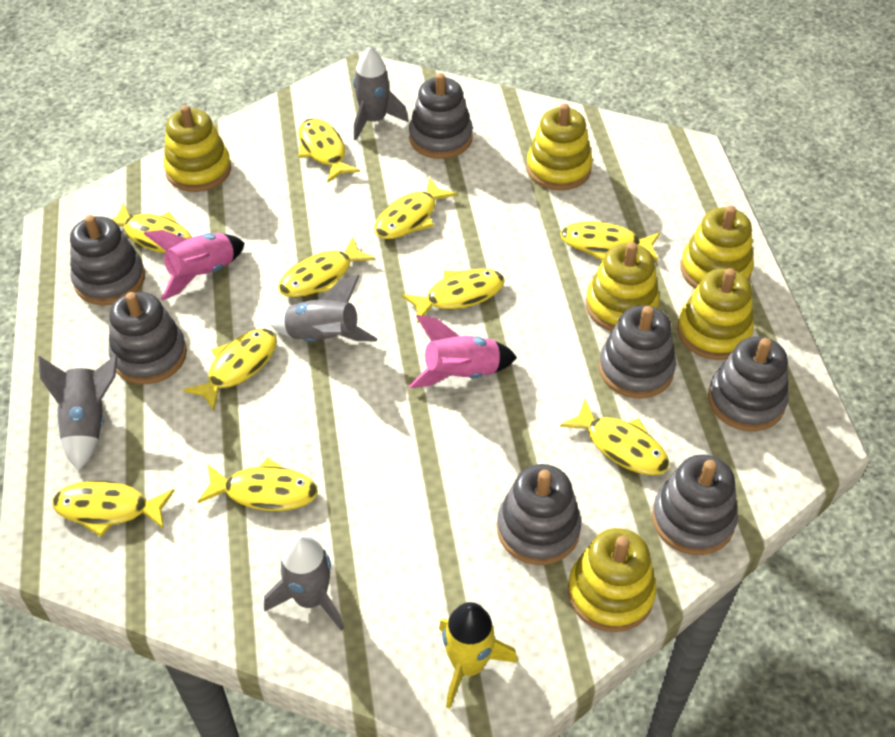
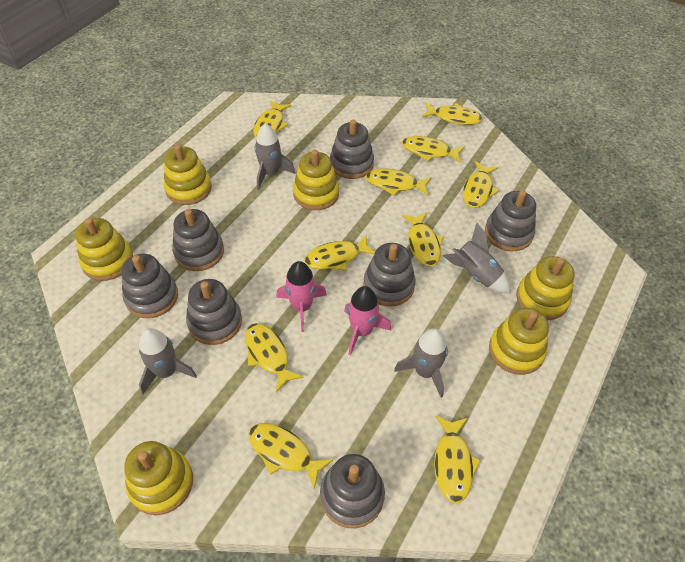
yellow rocket: [439,602,518,709] = 1 -> none = 0

